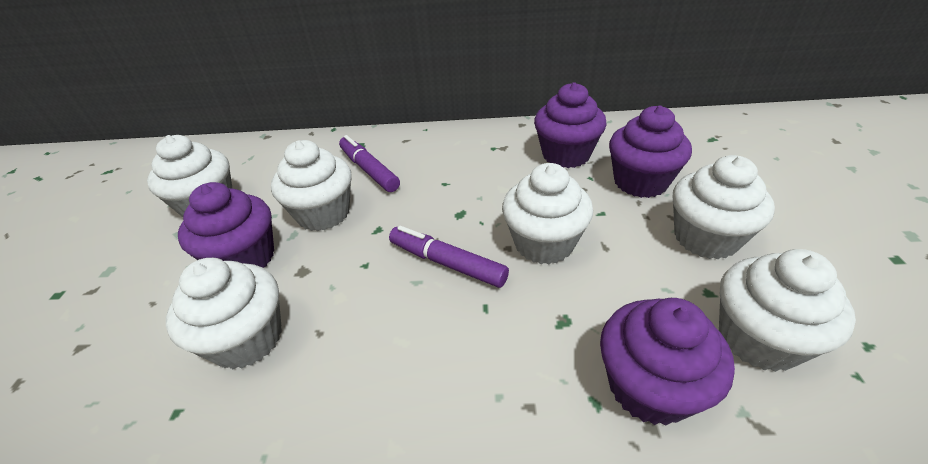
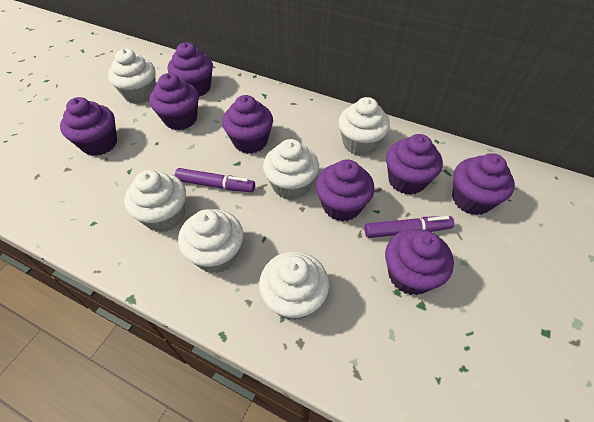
purple cupcake: [178,182,274,268] [534,82,607,168] [600,298,735,425] [609,105,692,198] = 4 -> [60,97,117,156] [149,73,199,130] [168,43,213,97] [222,95,273,154] [316,159,375,222] [385,229,454,295] [386,134,443,195] [452,153,515,215] = 8

